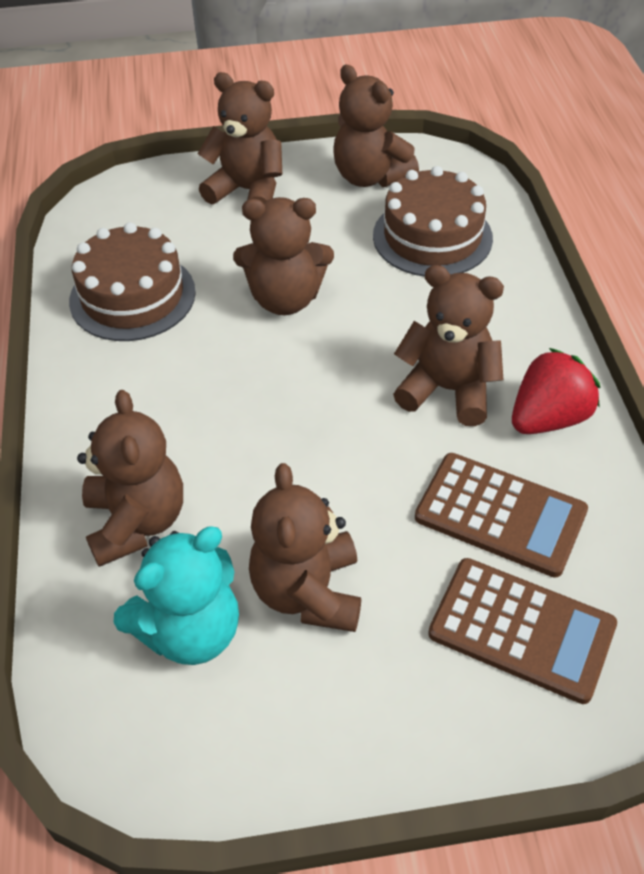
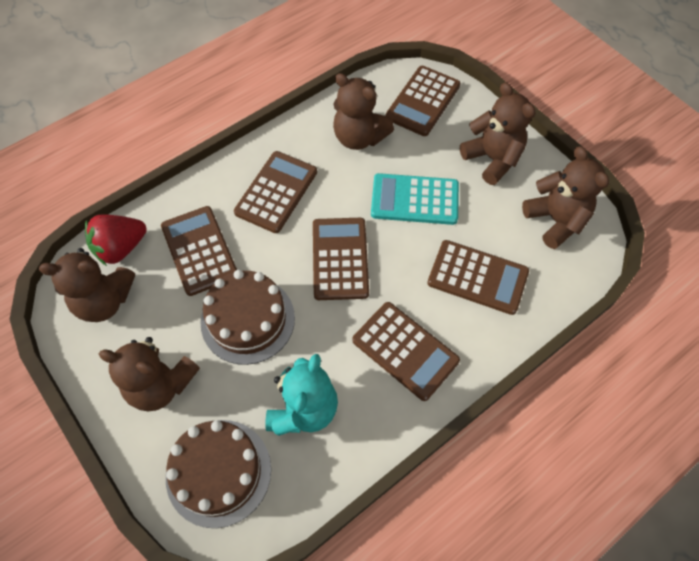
brown calculator: [415,453,588,578] [428,558,617,704] = 2 -> [161,206,237,296] [234,151,317,233] [313,218,369,300] [352,302,460,401] [386,66,460,136] [427,240,529,315] = 6
brown teddy bear: [77,390,183,567] [197,72,282,205] [233,197,334,315] [249,463,361,632] [333,65,419,187] [393,265,504,426] = 6 -> [39,248,135,322] [99,337,200,411] [333,73,394,150] [460,82,535,185] [522,146,609,249] = 5
turquoise calculator: none = 0 -> [371,173,459,225] = 1

